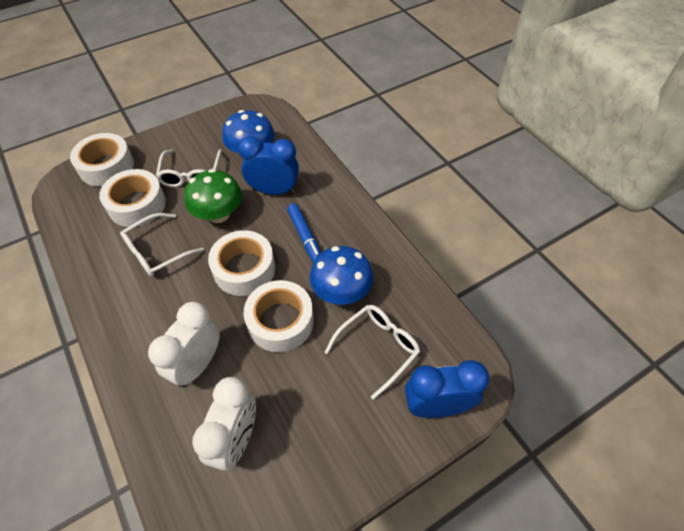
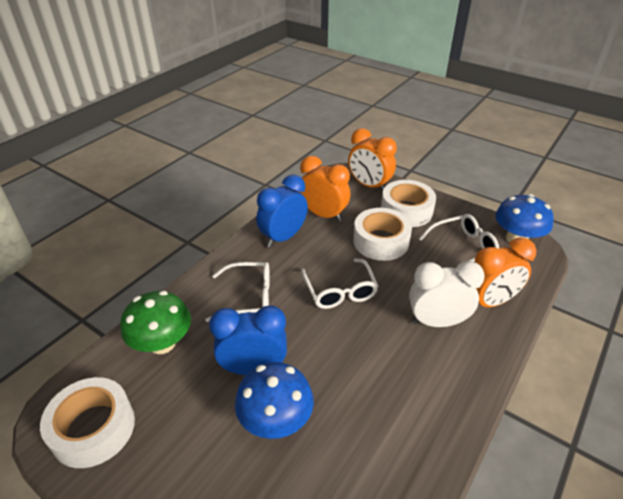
blue marker: [287,203,321,263] = 1 -> none = 0
orange clock: none = 0 -> [299,156,350,222] [348,128,397,192] [475,237,537,307] = 3
white clock: [148,302,220,387] [192,377,256,471] = 2 -> [409,261,485,327] = 1
white tape: [70,133,134,187] [99,169,166,227] [208,230,275,296] [244,280,314,352] = 4 -> [40,377,135,468] [353,208,412,261] [381,180,436,227] = 3

